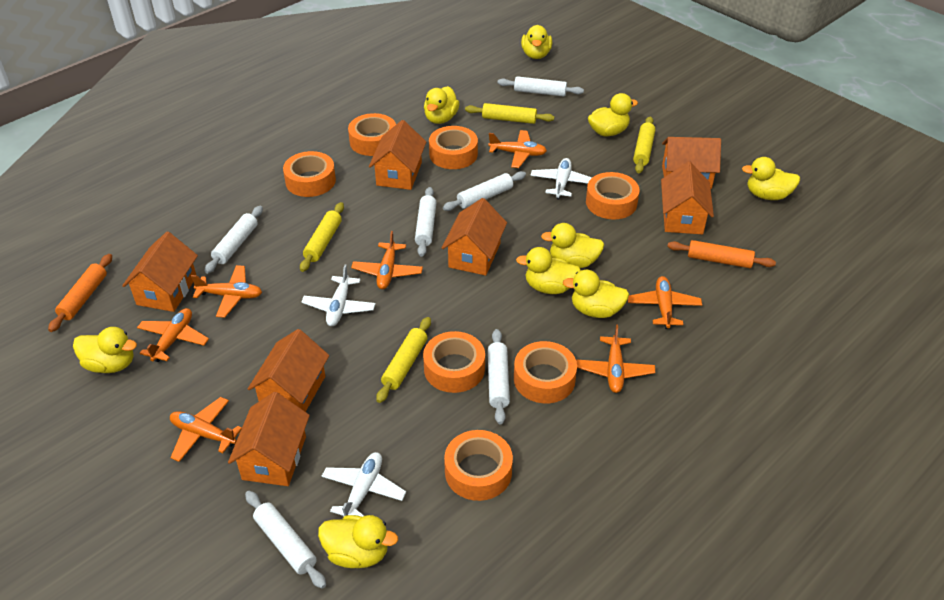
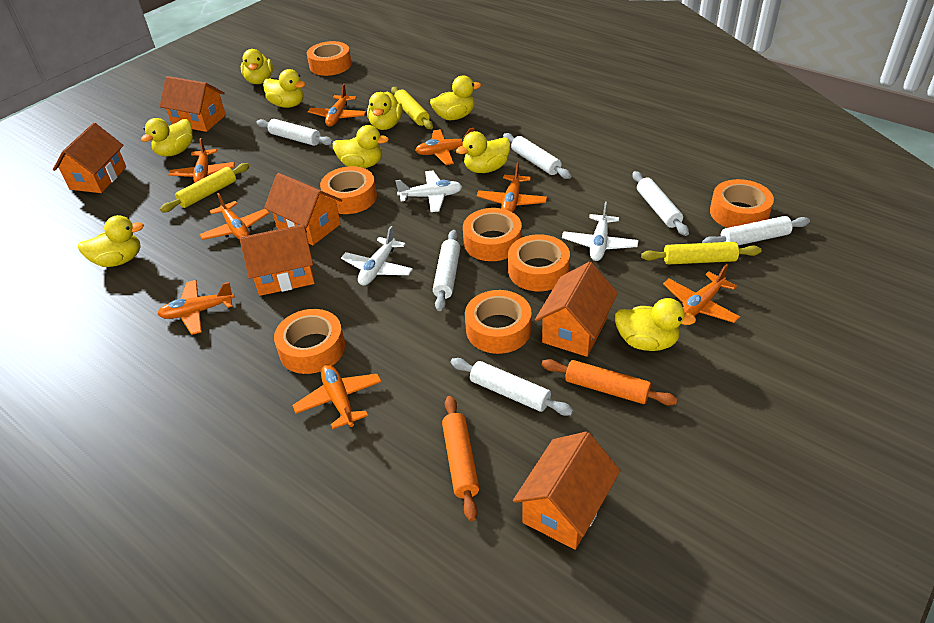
orange house: [122,232,198,312] [228,392,310,486] [248,329,329,412] [369,120,426,190] [442,198,507,276] [661,162,714,234] [662,137,721,189] = 7 -> [53,123,126,193] [160,76,226,132] [240,224,315,296] [264,173,342,245] [513,431,621,550] [535,262,618,357] = 6
orange plane: [137,308,209,362] [170,397,242,462] [191,265,262,318] [351,231,423,289] [488,130,547,168] [576,324,655,393] [628,276,702,329] = 7 -> [158,280,235,335] [169,138,235,183] [199,193,269,240] [292,364,382,429] [308,84,366,127] [415,128,474,165] [477,162,547,212] [663,264,740,323] = 8
yellow rolling pin: [300,202,344,272] [376,317,431,403] [465,103,554,124] [633,116,655,173] = 4 -> [160,163,250,212] [391,87,433,129] [641,242,761,265] = 3

